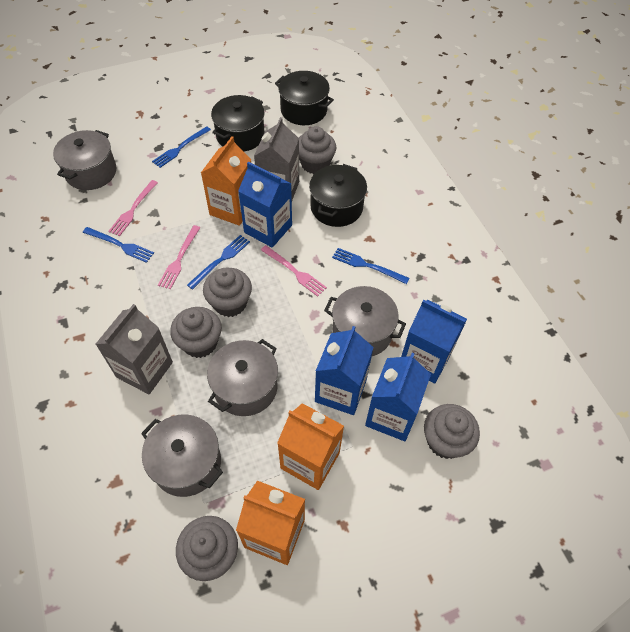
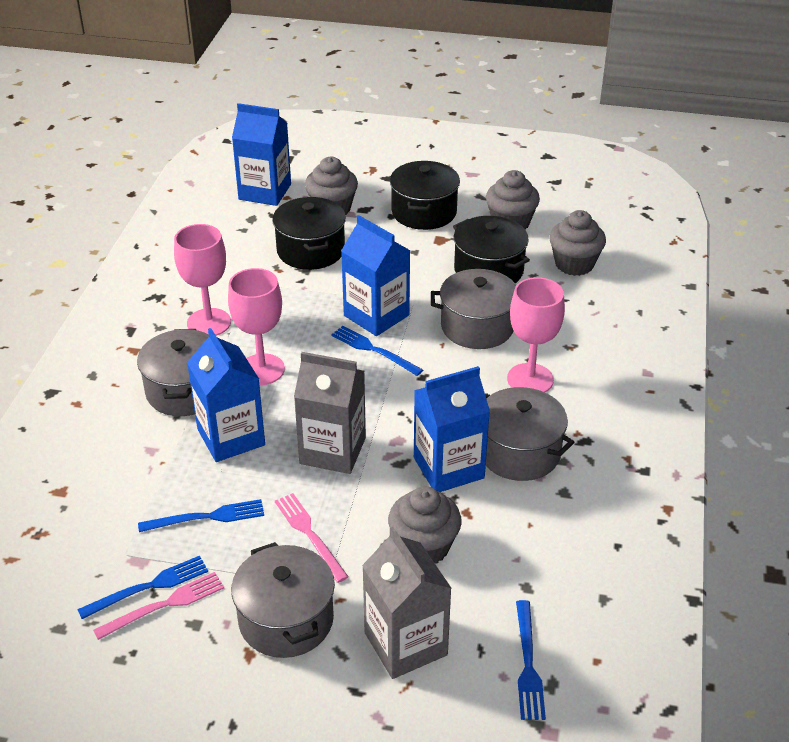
grey cupcake: [170,307,222,358] [176,516,238,581] [203,268,252,317] [299,126,336,174] [424,404,480,459] = 5 -> [305,157,358,215] [388,486,462,563] [486,170,540,230] [549,210,606,276] = 4
orange carton: [201,136,251,226] [236,481,305,565] [277,403,344,490] = 3 -> none = 0
pink fork: [108,180,158,236] [158,225,201,289] [261,245,327,297] = 3 -> [93,572,224,640] [275,493,348,583] = 2
pink goblet: none = 0 -> [174,224,231,336] [228,268,285,385] [507,277,565,392] = 3

